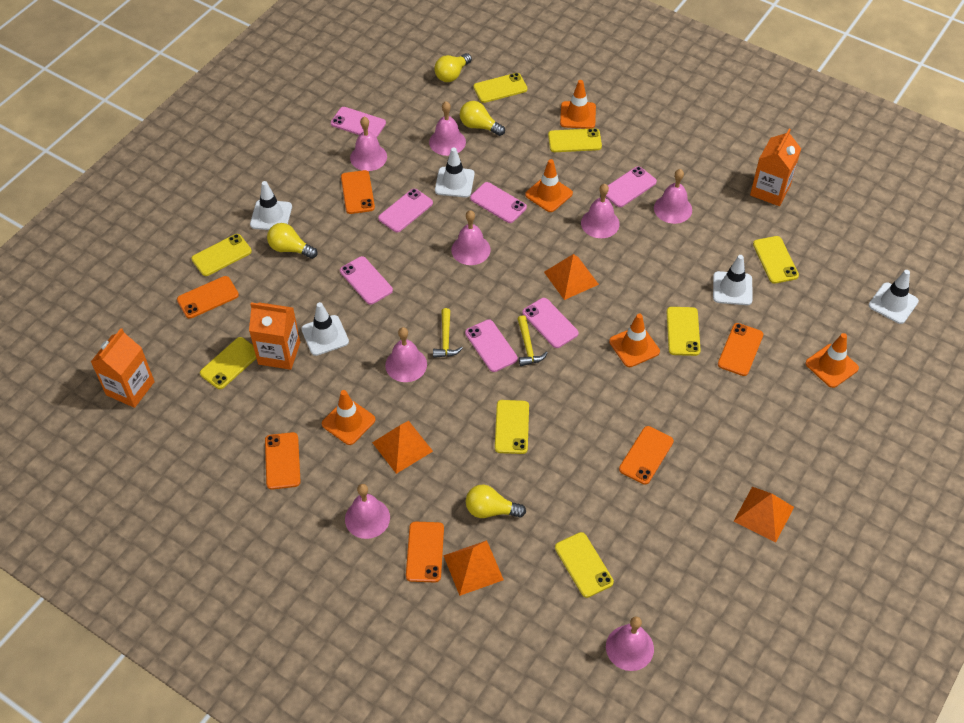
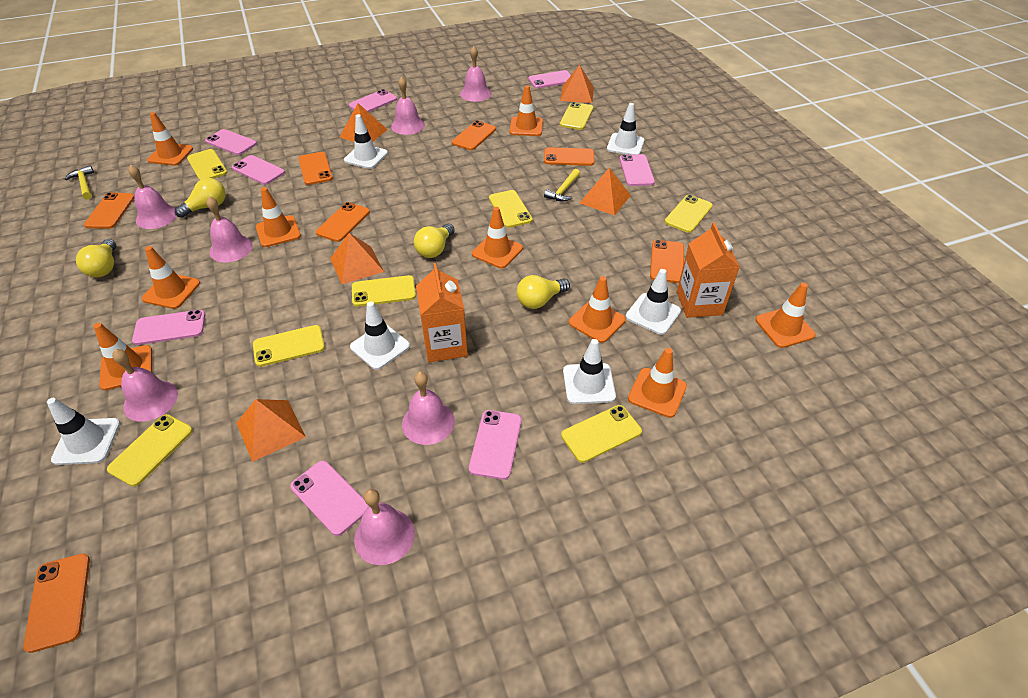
orange carton: [91,328,155,408] [249,302,300,370] [750,129,801,206] = 3 -> [416,263,468,362] [677,223,740,318] = 2
orange phone: [177,276,239,319] [265,432,301,490] [341,170,375,214] [406,522,444,582] [619,426,674,485] [718,323,763,376] = 6 -> [23,553,90,653] [84,192,135,229] [298,152,333,185] [316,202,370,242] [452,120,496,150] [544,147,595,166] [650,240,684,283] = 7
orange pyramid: [372,421,433,474] [443,540,504,596] [544,254,599,300] [734,487,794,542] = 4 -> [236,399,306,462] [330,233,384,284] [340,103,388,142] [560,65,594,103] [580,168,631,216] = 5
orange traffic cone: [322,390,376,445] [525,159,573,212] [560,80,596,129] [609,314,660,367] [805,333,859,388] = 5 -> [94,323,152,390] [142,246,200,309] [147,112,193,166] [256,187,301,247] [472,207,523,268] [509,85,543,136] [569,276,626,343] [628,348,687,418] [755,283,816,348] = 9
pink bell: [345,484,390,539] [350,117,387,171] [385,327,427,382] [429,101,466,156] [451,210,491,265] [581,184,620,238] [606,616,654,671] [654,169,692,224] = 8 -> [112,349,178,422] [128,165,177,229] [206,196,252,263] [354,489,415,565] [391,76,425,135] [402,372,455,445] [460,46,491,102] = 7
pink phone: [331,107,386,138] [340,256,393,305] [378,189,433,232] [465,319,518,372] [470,182,527,223] [522,298,578,348] [606,166,657,207] = 7 -> [132,310,205,345] [205,129,257,155] [232,155,285,185] [290,461,369,536] [349,89,397,112] [469,410,522,480] [528,70,571,89] [619,154,655,186] = 8
white traffic cone: [250,181,292,230] [301,302,349,356] [435,147,475,197] [713,255,753,305] [869,270,919,324] = 5 -> [47,398,120,465] [344,114,388,169] [350,301,410,370] [563,339,616,404] [607,103,644,155] [626,269,681,335] = 6

